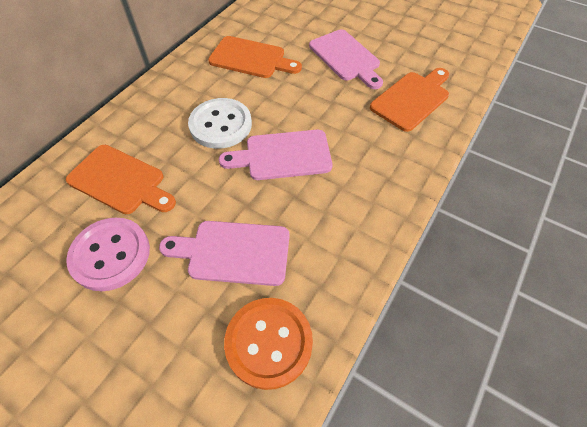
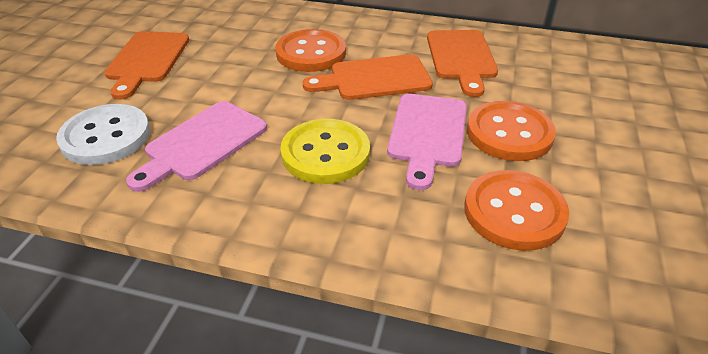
orange button: [224,298,313,390] = 1 -> [275,29,346,72] [464,170,569,251] [467,101,556,161] = 3
pink button: [66,218,150,291] = 1 -> none = 0
pink cutting board: [159,221,290,286] [219,130,332,180] [309,29,383,89] = 3 -> [126,101,267,192] [387,94,467,190] = 2
yellow button: none = 0 -> [280,119,370,184] = 1

